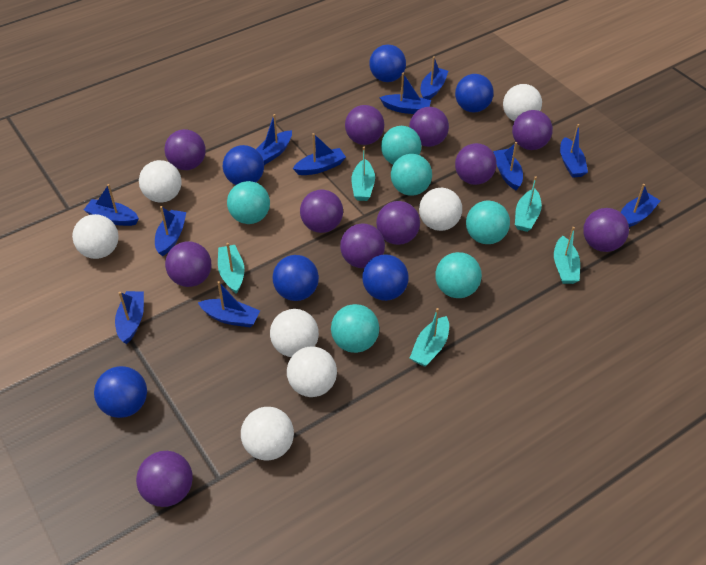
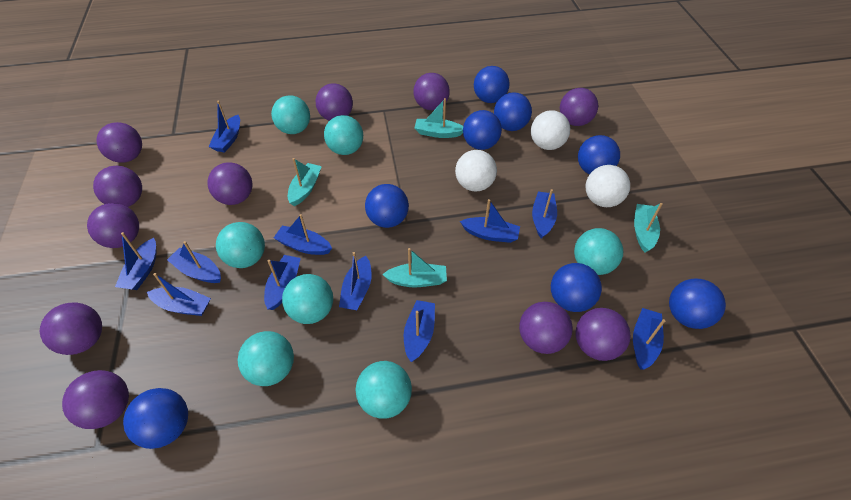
blue ball: [94,366,147,418] [223,145,264,185] [273,255,319,301] [362,254,409,301] [369,45,406,82] [455,74,494,113] = 6 -> [123,388,188,449] [365,184,409,228] [463,110,502,150] [474,66,509,103] [494,92,532,131] [551,263,602,312] [578,135,620,174] [669,279,726,329] = 8
turquoise ball: [227,181,270,224] [331,304,379,353] [381,126,421,165] [391,154,432,196] [435,252,482,298] [466,201,510,244] = 6 -> [216,222,265,268] [238,331,294,386] [271,95,310,134] [282,274,333,324] [324,115,363,155] [356,361,412,419] [574,228,623,275] = 7
turquoise boat: [218,243,245,294] [352,147,375,201] [410,308,449,367] [515,176,542,232] [554,227,580,284] = 5 -> [288,158,322,206] [382,248,447,287] [415,98,463,138] [634,203,662,252] = 4
white ball: [72,214,119,259] [139,160,182,202] [241,407,294,461] [270,309,319,357] [287,346,337,397] [419,188,462,231] [503,84,542,122] = 7 -> [455,150,497,192] [531,110,570,150] [585,165,630,207] = 3

